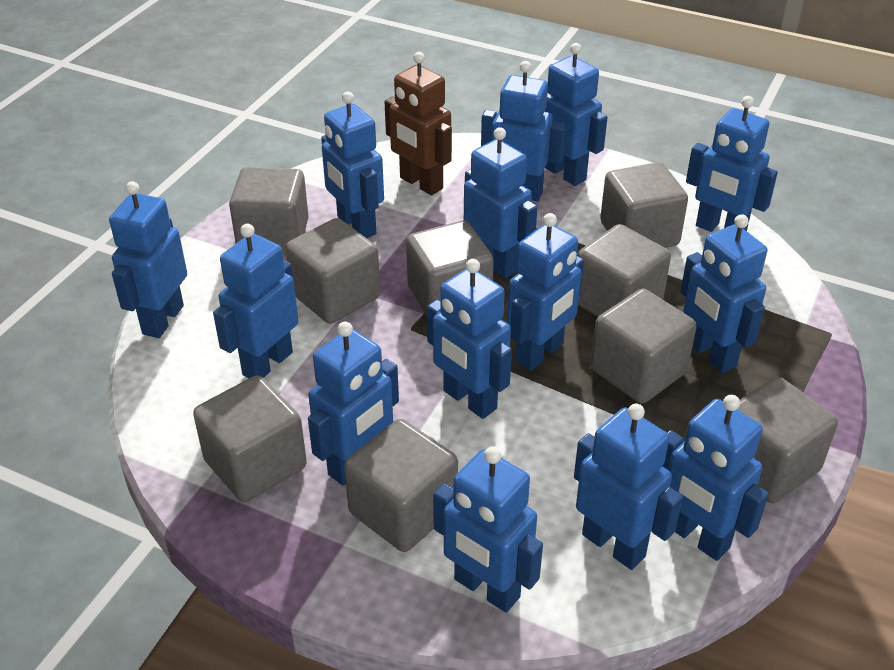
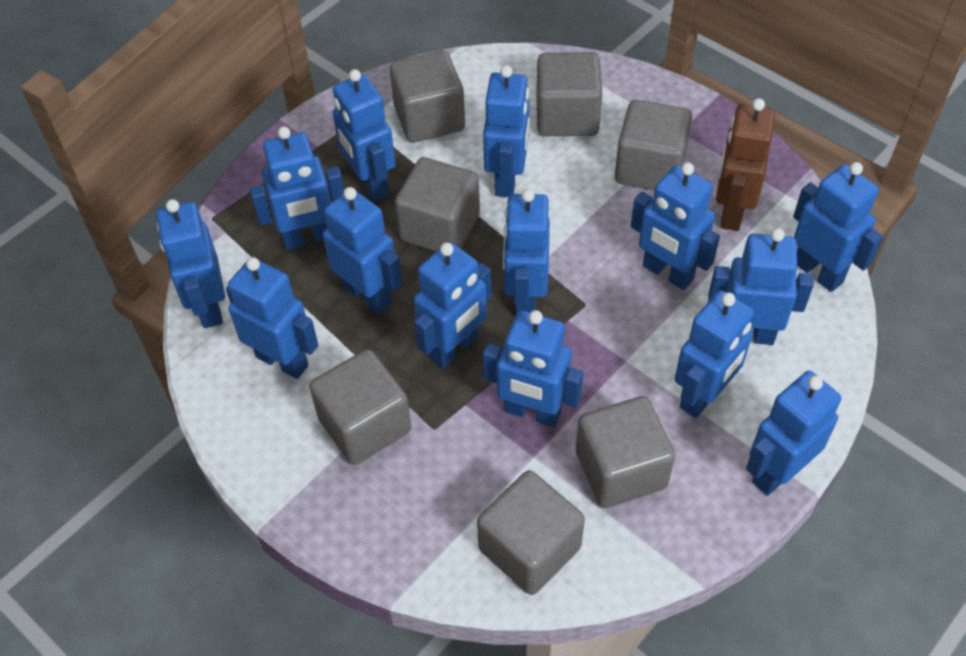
grey cube: [193,375,307,502] [229,167,309,254] [285,218,380,324] [344,419,458,552] [406,221,494,316] [577,224,671,317] [590,289,697,404] [600,162,688,248] [737,377,838,503] = 9 -> [309,349,411,465] [390,50,465,143] [395,157,480,252] [477,470,585,595] [536,52,602,136] [576,396,675,508] [615,100,692,190] = 7

